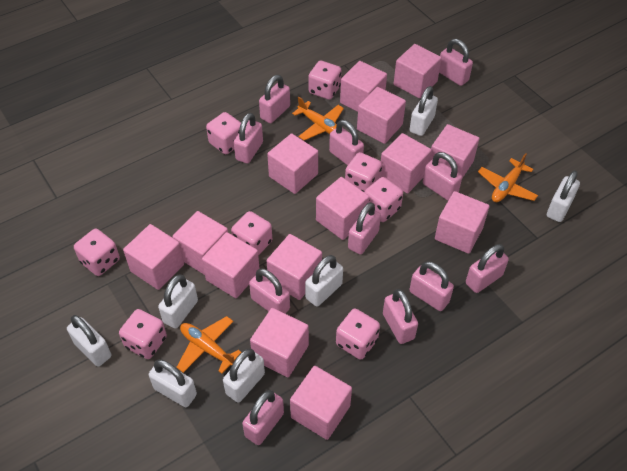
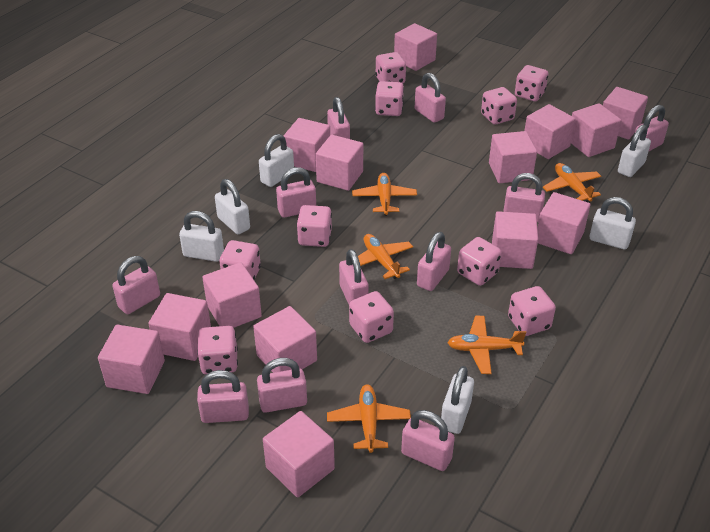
orange plane: [177,316,241,374] [292,97,344,140] [478,153,538,202] = 3 -> [327,385,411,453] [352,173,417,216] [358,234,413,279] [447,316,526,374] [543,163,601,202] = 5
pink dice: [74,228,120,276] [119,309,167,359] [206,112,241,154] [231,211,272,256] [308,61,342,100] [336,309,380,360] [345,152,382,192] [364,177,403,222] = 8 -> [197,326,238,374] [219,240,261,280] [297,205,332,247] [349,291,394,343] [375,81,404,116] [376,52,406,83] [457,237,502,286] [481,87,517,125] [508,286,556,336] [515,65,548,102] = 10
white padlock: [67,315,111,366] [149,359,197,407] [158,274,198,329] [223,349,265,403] [305,255,343,306] [409,86,438,136] [547,170,580,222] = 7 -> [179,211,224,262] [215,179,250,234] [259,134,294,187] [441,366,474,434] [590,197,636,249] [618,124,651,177] = 6

